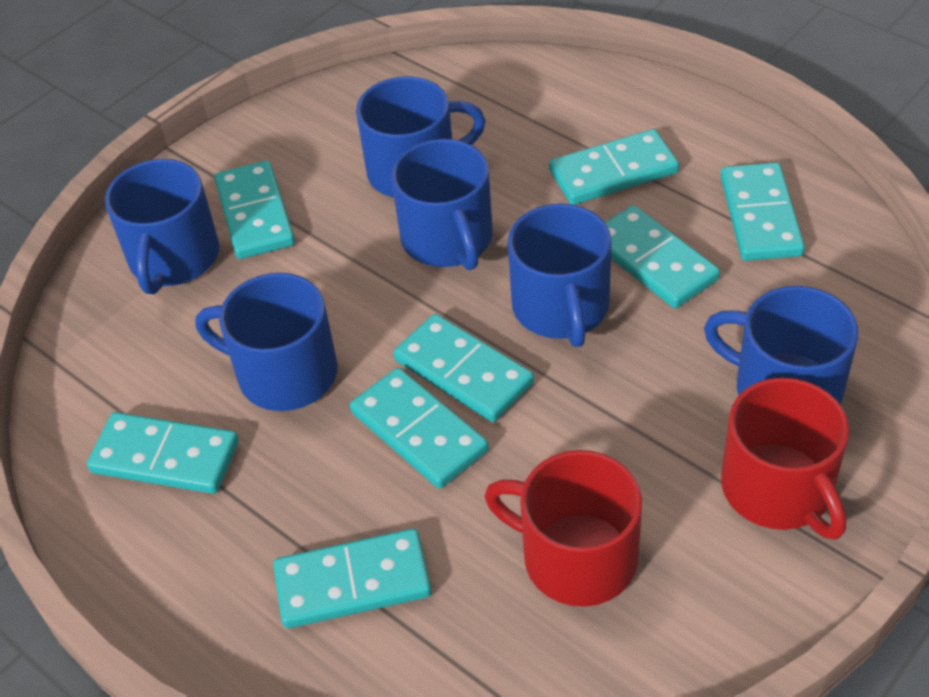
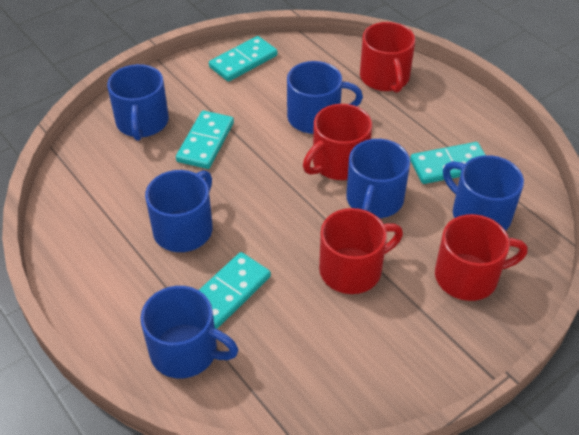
red mug: [484,450,642,607] [721,377,849,540] = 2 -> [303,104,372,180] [319,208,403,294] [360,22,415,93] [435,214,528,301] = 4
turquoise domino: [87,412,239,494] [215,160,295,259] [273,529,432,628] [350,368,489,489] [393,314,534,422] [549,129,679,205] [605,205,720,308] [720,162,805,261] = 8 -> [176,111,234,169] [199,252,271,329] [209,36,278,82] [410,142,486,184] = 4

